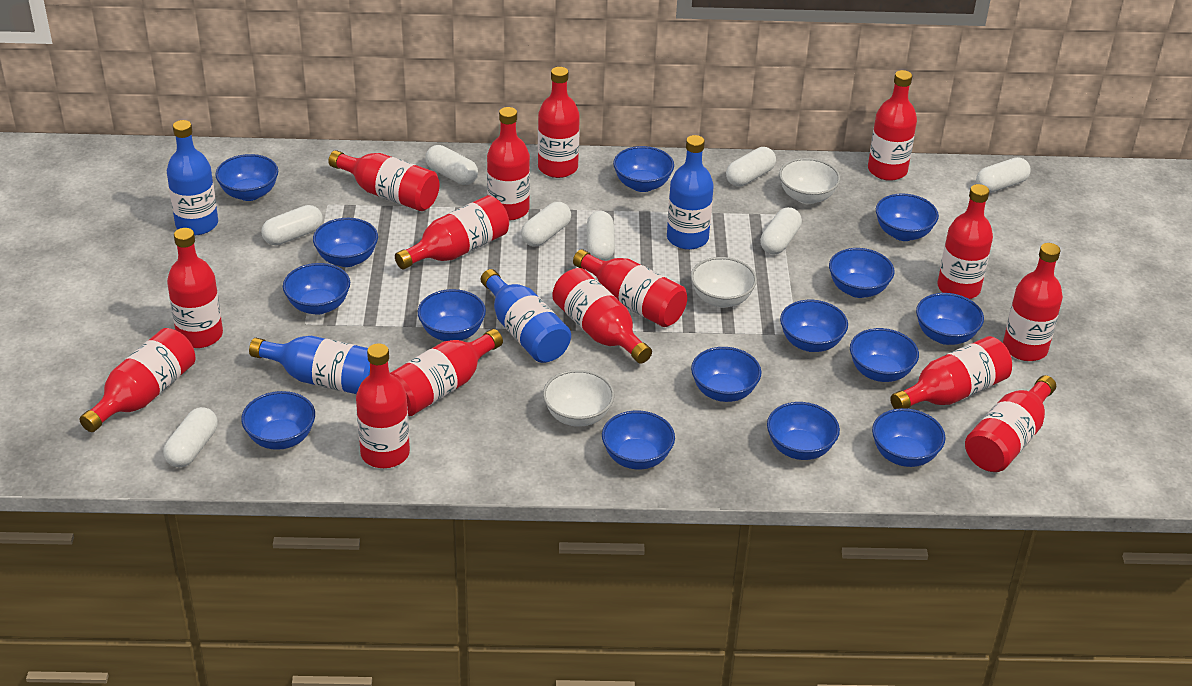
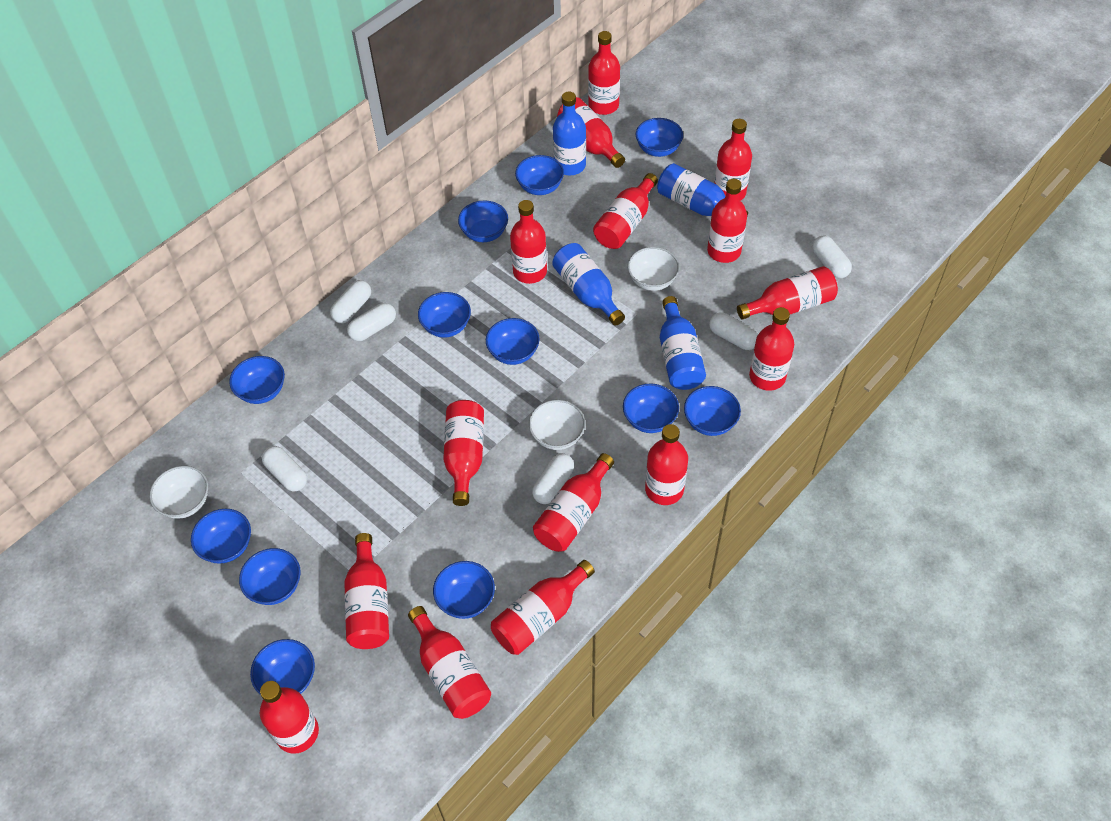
blue bowl: [215,154,278,201] [241,391,315,450] [283,263,350,315] [313,218,378,267] [418,289,486,341] [602,411,675,469] [613,146,674,192] [691,347,762,402] [767,402,840,460] [780,300,848,352] [829,248,894,298] [850,328,919,382] [872,408,945,467] [876,193,939,241] [916,293,984,345] = 15 -> [191,509,251,564] [229,356,285,404] [239,548,301,605] [250,639,315,695] [418,292,471,338] [433,561,495,619] [458,200,508,242] [486,318,540,365] [515,155,564,195] [623,384,679,433] [636,118,683,157] [684,386,741,436] = 12
white capsule: [163,407,218,467] [262,205,323,245] [425,145,478,185] [521,202,571,246] [587,211,615,261] [726,147,776,186] [760,207,802,255] [976,157,1031,193] = 8 -> [262,446,307,492] [330,280,371,323] [347,303,396,341] [532,453,574,504] [709,313,759,350] [812,236,852,278] = 6

